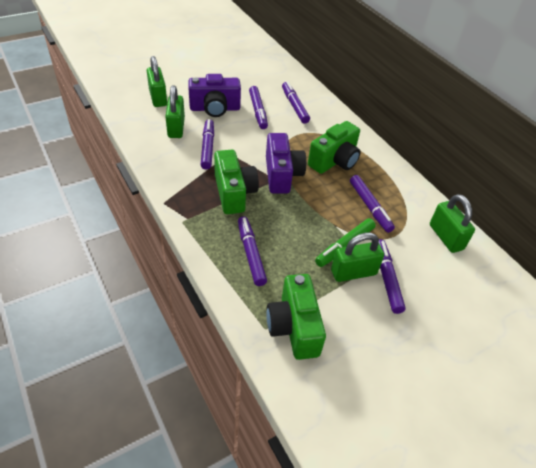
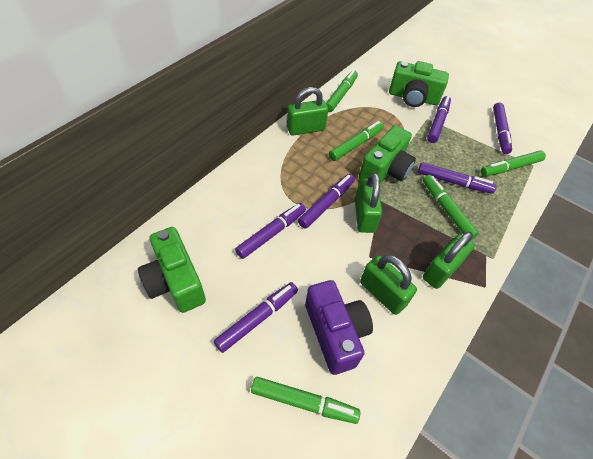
green marker: [315,218,376,267] = 1 -> [251,377,361,424] [326,70,358,112] [329,121,384,161] [423,175,479,240] [481,151,546,176] = 5
purple camera: [188,74,241,117] [266,133,306,193] = 2 -> [305,280,373,375] = 1

